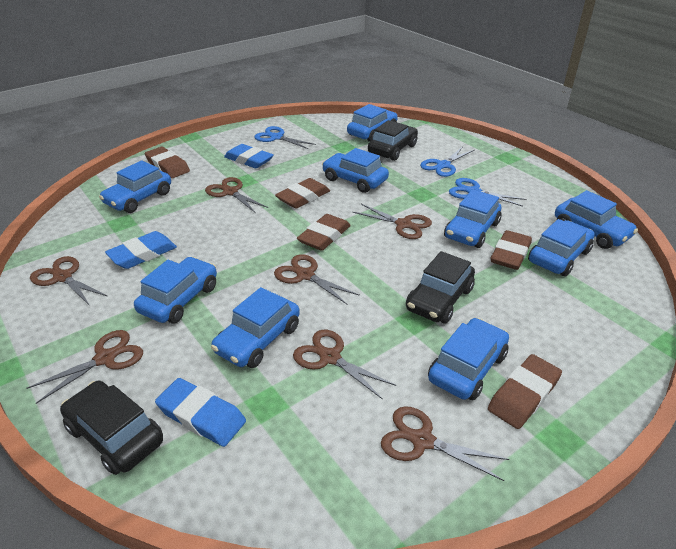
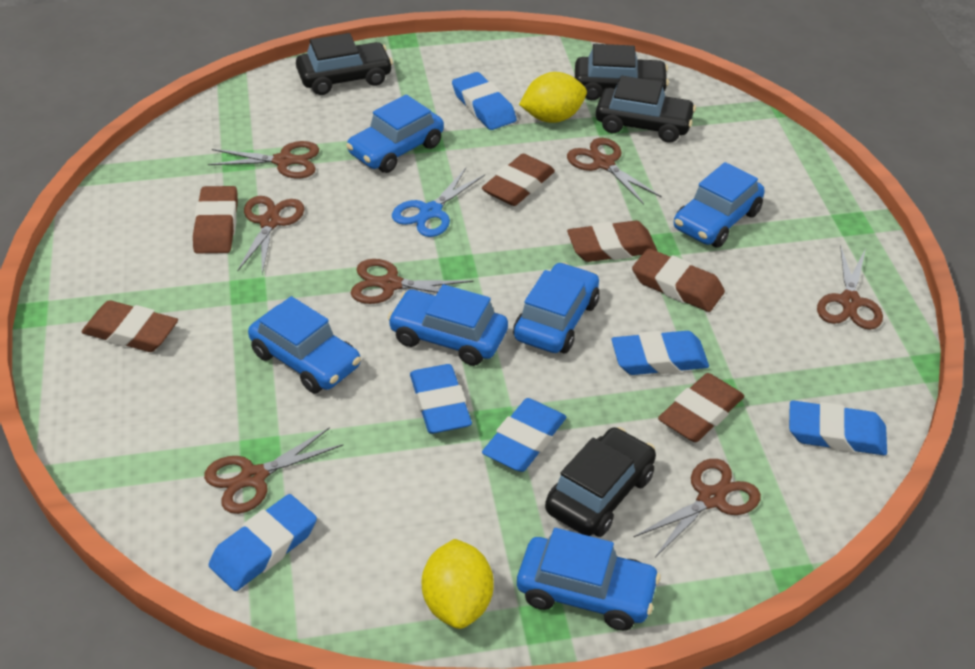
black car: [60,381,163,475] [368,120,418,161] [406,251,475,324] = 3 -> [296,33,393,95] [545,427,656,537] [575,44,669,100] [596,76,696,143] = 4
blue car: [99,160,171,213] [134,257,217,324] [211,287,300,368] [322,148,389,193] [347,104,398,142] [428,318,509,401] [444,189,501,248] [528,219,594,276] [555,190,638,249] = 9 -> [248,296,361,393] [346,95,444,173] [388,284,508,366] [513,262,600,353] [517,528,661,631] [674,162,765,248] = 6
blue eraser: [105,231,177,269] [155,378,246,447] [224,144,274,168] = 3 -> [209,494,317,591] [410,364,472,434] [452,72,517,130] [482,398,566,472] [612,331,709,375] [789,400,887,455] = 6
blue scissors: [254,126,316,149] [420,146,475,177] [449,178,526,207] = 3 -> [392,168,485,237] = 1
brown eraser: [145,147,190,178] [275,178,330,208] [297,214,351,251] [488,354,562,429] [490,230,532,270] = 5 -> [81,300,178,352] [193,186,238,253] [482,154,555,206] [567,221,657,262] [632,248,725,312] [658,373,744,442] = 6
yellow lemon: none = 0 -> [422,539,494,629] [519,72,587,123] = 2

